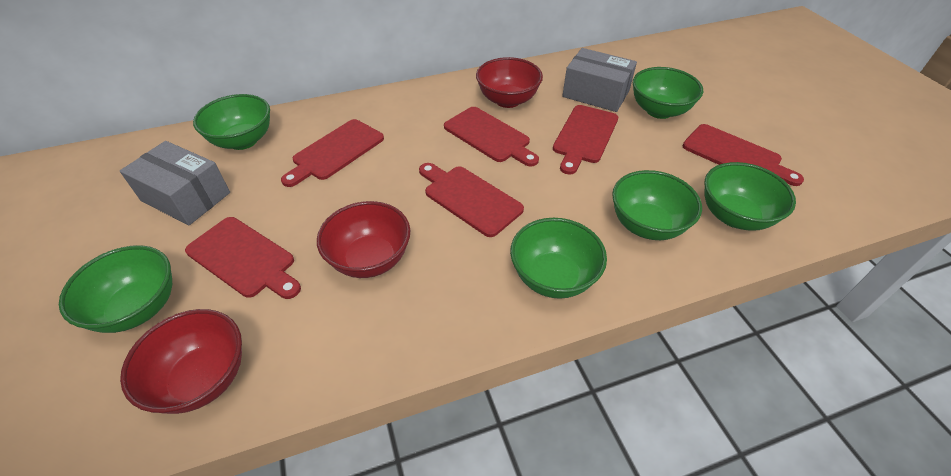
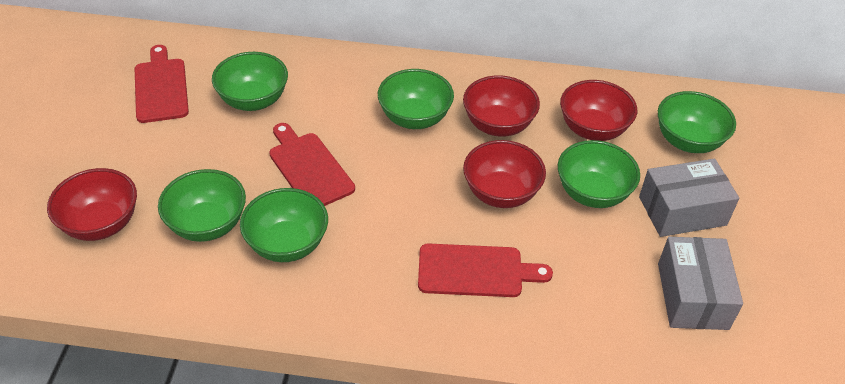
red bowl: [120,309,242,414] [317,201,410,278] [476,57,543,108] = 3 -> [47,168,137,241] [463,75,540,137] [463,140,546,208] [560,80,637,141] = 4
red cutting board: [185,217,301,299] [281,119,384,187] [419,163,524,237] [444,107,539,167] [553,105,618,175] [683,124,804,186] = 6 -> [135,45,189,123] [269,123,355,206] [418,243,553,297] = 3

